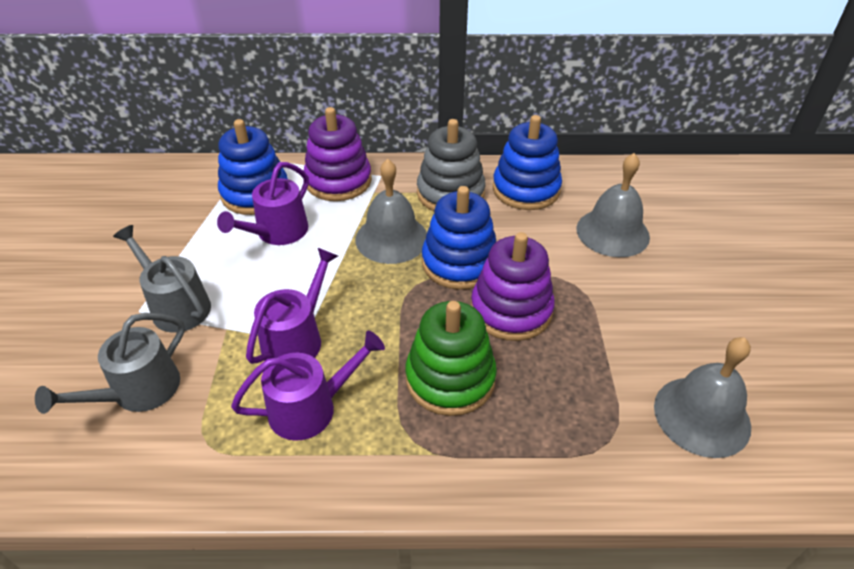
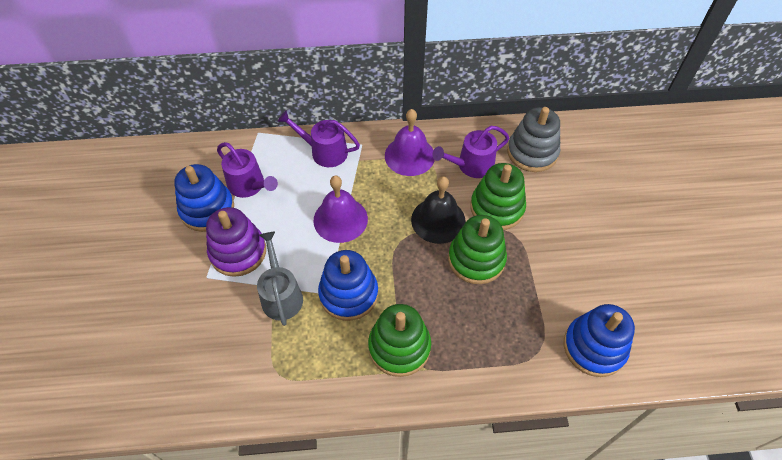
black bell: none = 0 -> [411,176,466,244] = 1
green stacking toy: [405,301,497,416] = 1 -> [368,304,431,377] [448,215,507,284] [470,163,526,230] = 3
grey bell: [355,159,427,264] [576,153,650,257] [654,337,751,458] = 3 -> none = 0
grey watering can: [35,313,185,414] [113,225,211,333] = 2 -> [257,232,303,326] = 1
purple bell: none = 0 -> [313,176,368,243] [385,109,435,176] = 2
purple stacking toy: [304,107,372,201] [471,232,555,341] = 2 -> [206,207,266,277] = 1

